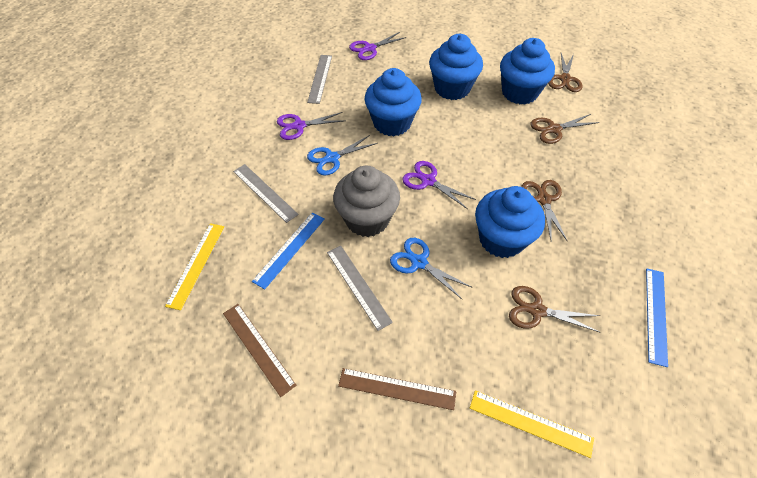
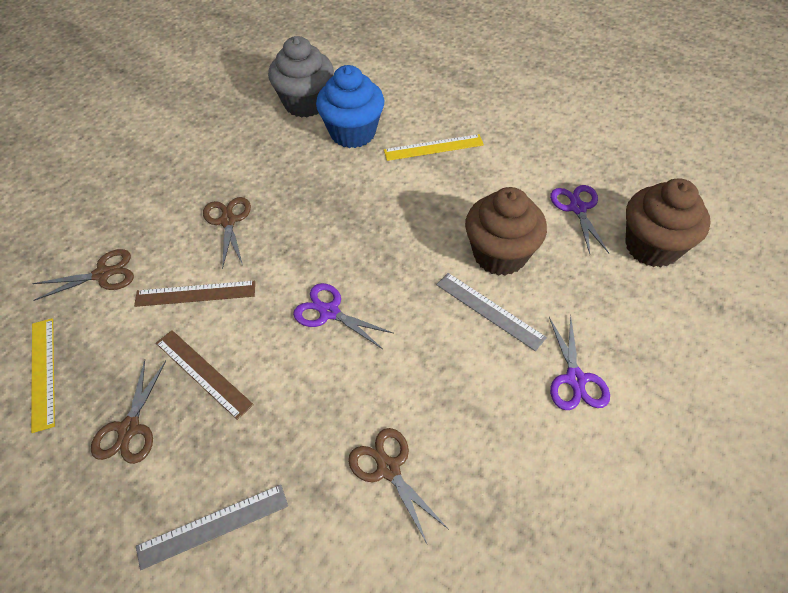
blue cupcake: [365,68,422,136] [429,34,483,100] [475,186,545,258] [500,38,555,105] = 4 -> [316,65,384,148] = 1
blue ruler: [252,212,325,290] [646,268,668,367] = 2 -> none = 0
blue scissors: [307,135,378,176] [390,238,471,300] = 2 -> none = 0
brown cupcake: none = 0 -> [465,187,547,276] [625,179,711,267] = 2
grey ruler: [233,164,298,223] [307,55,332,104] [327,246,393,331] = 3 -> [136,485,288,570] [436,273,547,351] = 2

